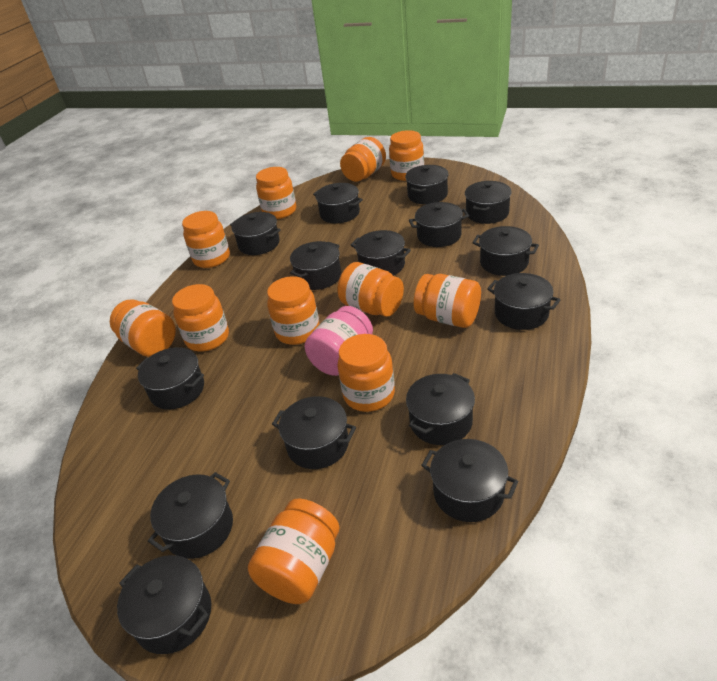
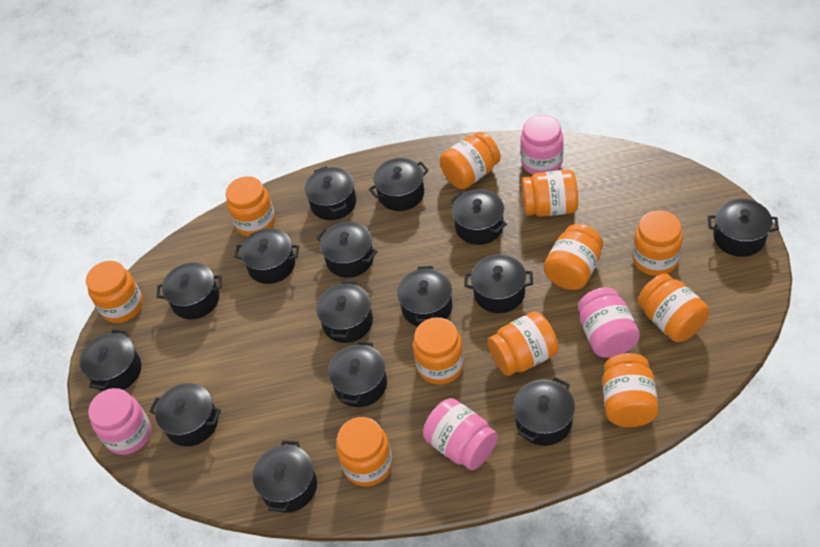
pink jar: [305,306,373,376] = 1 -> [88,388,151,455] [423,398,498,470] [520,115,564,174] [578,287,640,358] = 4

